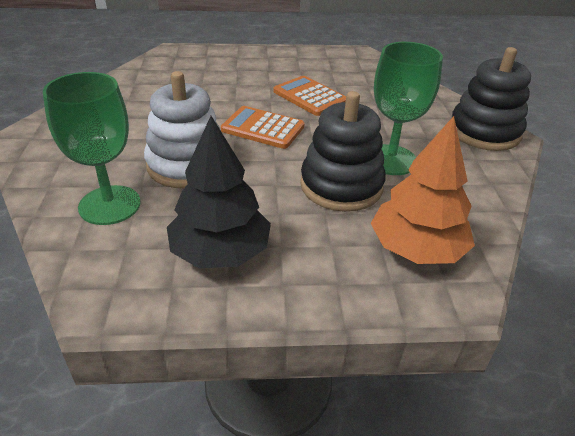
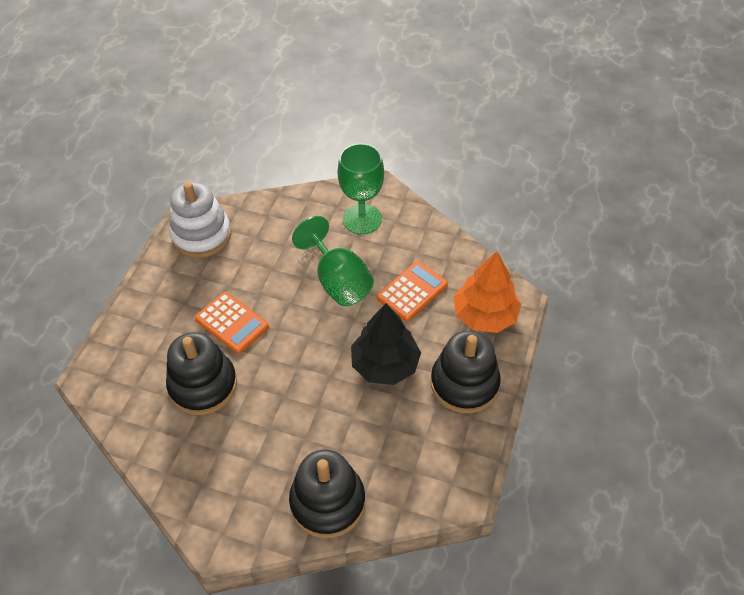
black stacking toy: [300,91,386,212] [452,47,531,151] = 2 -> [166,332,237,415] [289,450,365,538] [431,330,501,413] = 3

